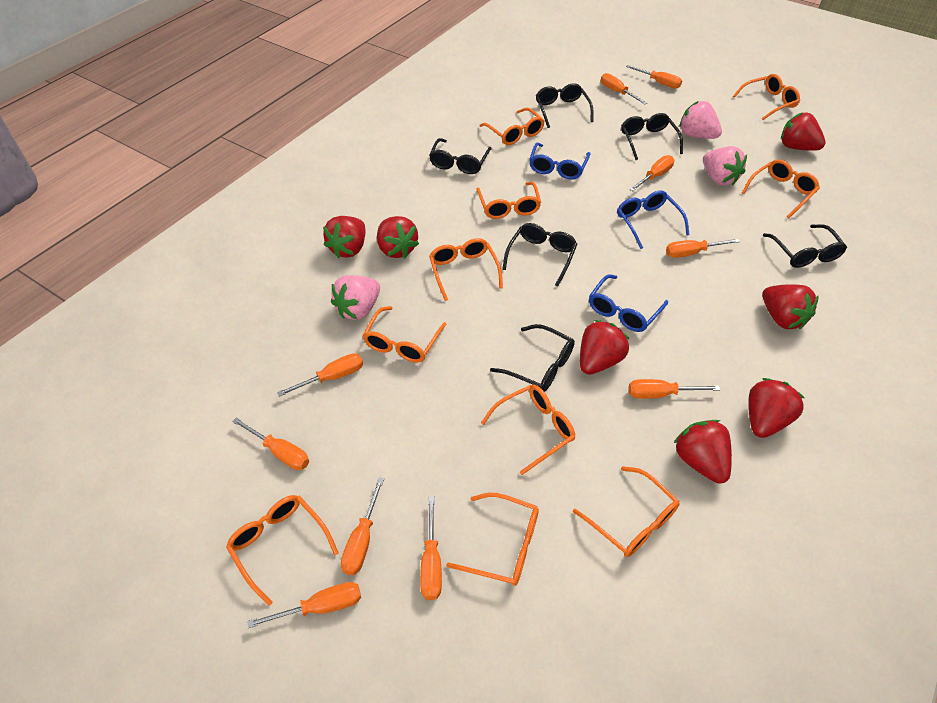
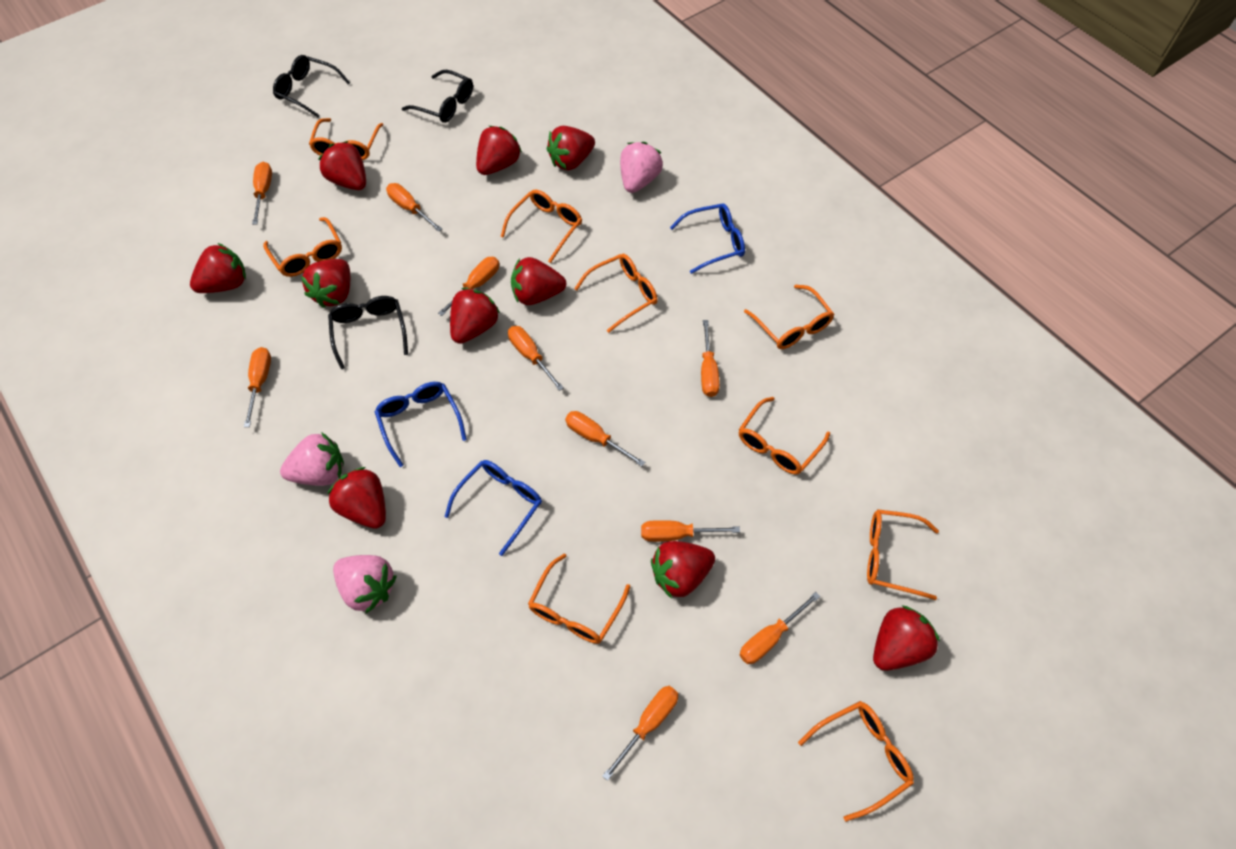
black glasses: [429,138,492,174] [490,324,575,392] [502,223,577,287] [536,83,594,128] [621,113,683,160] [763,224,847,268] = 6 -> [273,55,350,118] [328,296,408,369] [402,70,473,123] = 3
orange glasses: [226,495,339,606] [362,306,447,363] [429,238,503,301] [446,493,539,586] [476,182,541,219] [479,108,545,145] [481,384,575,475] [573,466,680,557] [733,74,800,120] [742,159,820,218] = 10 -> [263,217,342,277] [309,118,384,160] [501,190,582,263] [528,553,630,644] [574,254,658,333] [739,397,830,475] [744,285,834,349] [798,701,914,822] [867,509,939,600] = 9
red strawberry: [323,216,365,258] [377,216,419,258] [580,320,629,375] [674,420,732,484] [748,378,805,438] [762,284,819,330] [781,113,826,151] = 7 -> [190,243,246,293] [301,259,350,308] [318,141,366,190] [327,467,386,529] [450,288,500,344] [476,126,522,175] [511,257,566,305] [547,126,595,170] [651,541,715,599] [873,605,940,671] = 10

